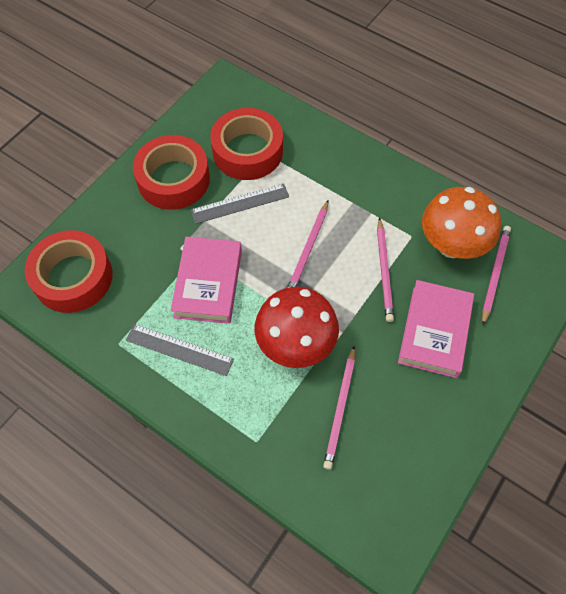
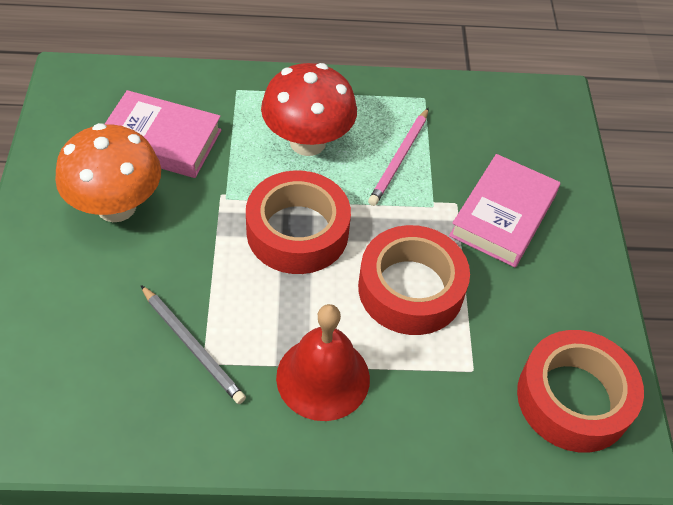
grey pencil: none = 0 -> [141,285,246,404] = 1
grey ruler: [126,324,234,376] [191,183,289,224] = 2 -> none = 0
pink pencil: [288,200,328,288] [323,346,355,470] [377,217,394,322] [482,226,511,325] = 4 -> [368,108,429,206] = 1
red bell: none = 0 -> [276,304,370,421] = 1

